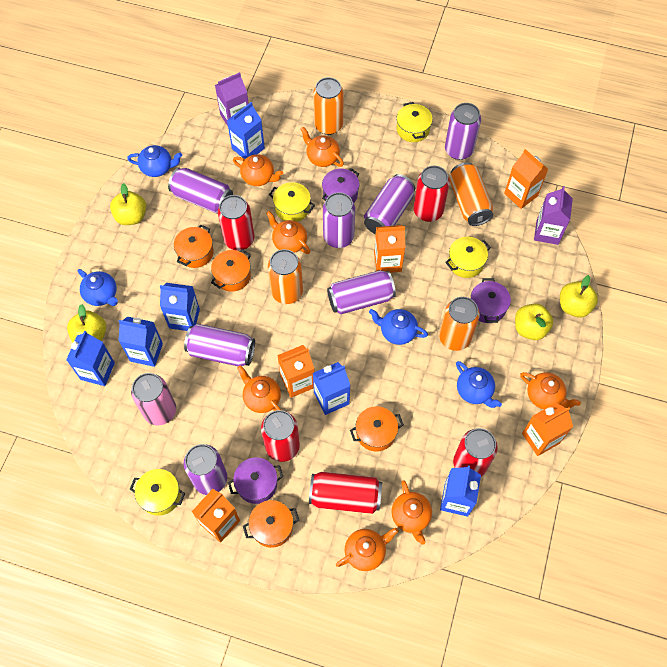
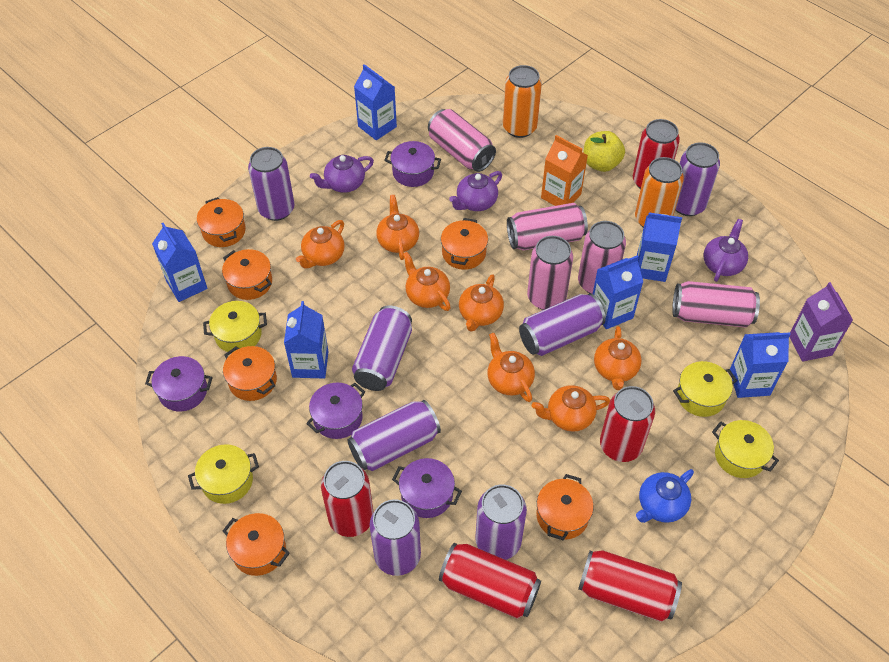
blue teapot: [78,269,118,306] [127,145,182,177] [369,309,428,345] [456,361,502,408] = 4 -> [636,469,694,523] = 1
orange can: [268,249,303,304] [313,77,344,135] [439,297,480,351] [449,162,493,226] = 4 -> [503,65,542,138] [635,157,684,228] = 2
orange carton: [192,489,240,543] [277,345,314,398] [374,225,405,273] [504,149,548,209] [522,403,573,456] = 5 -> [541,135,588,206] = 1
orange pot: [174,224,214,268] [211,249,251,292] [243,500,299,548] [350,406,404,452] = 4 -> [197,197,246,247] [222,249,272,300] [223,346,277,401] [223,513,290,576] [441,218,488,270] [536,474,594,540] = 6
pink can: [131,373,176,425] = 1 -> [428,109,496,172] [507,203,588,250] [527,236,573,310] [578,221,626,294] [672,281,760,328] = 5
purple carton: [215,72,249,126] [534,186,573,245] = 2 -> [790,282,853,362] = 1
purple pot: [228,457,283,504] [322,168,359,203] [471,278,511,323] = 3 -> [145,356,212,411] [306,383,365,439] [384,141,441,187] [392,458,462,518] = 4
purple teapot: none = 0 -> [310,155,374,193] [449,171,502,211] [704,219,748,282] = 3
yellow apple: [67,304,106,343] [110,183,146,225] [515,303,553,340] [560,275,598,318] = 4 -> [584,131,625,172] = 1

